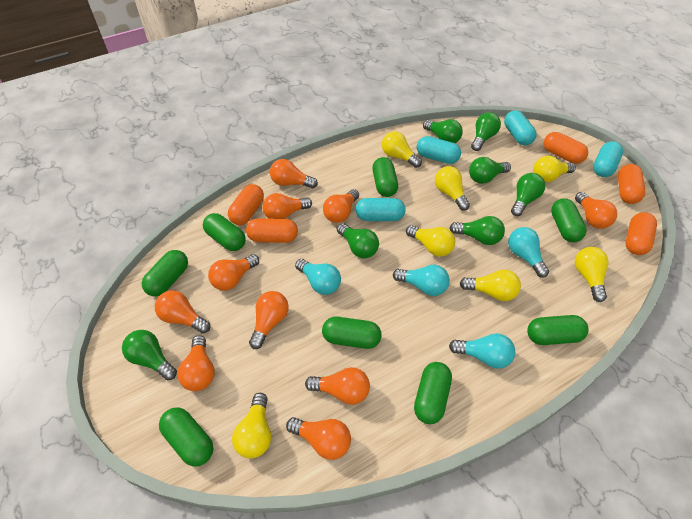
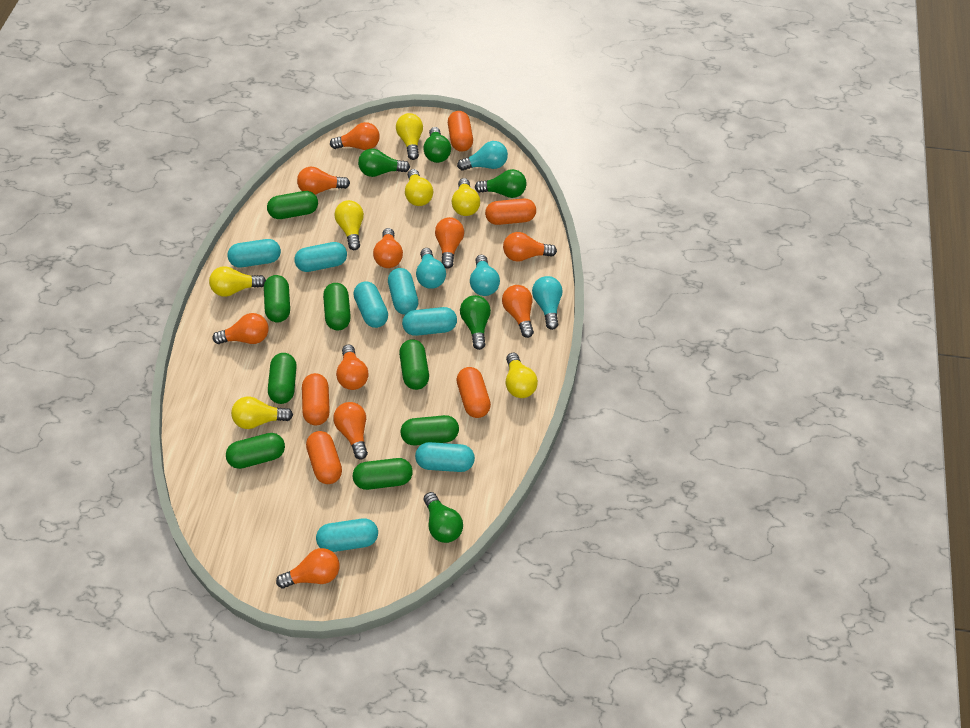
green light bulb: [122,330,177,380] [337,223,379,258] [423,119,463,143] [449,216,505,245] [469,157,511,184] [471,112,501,151] [511,173,545,216] = 7 -> [358,149,410,177] [423,127,451,163] [424,492,463,543] [460,295,491,350] [475,169,527,198] = 5
turquoise capsule: [355,198,406,221] [417,136,461,164] [504,110,537,145] [593,141,623,177] = 4 -> [228,239,281,267] [294,242,347,272] [316,518,378,552] [353,282,388,328] [388,268,418,315] [402,307,457,336] [415,442,475,472] = 7

